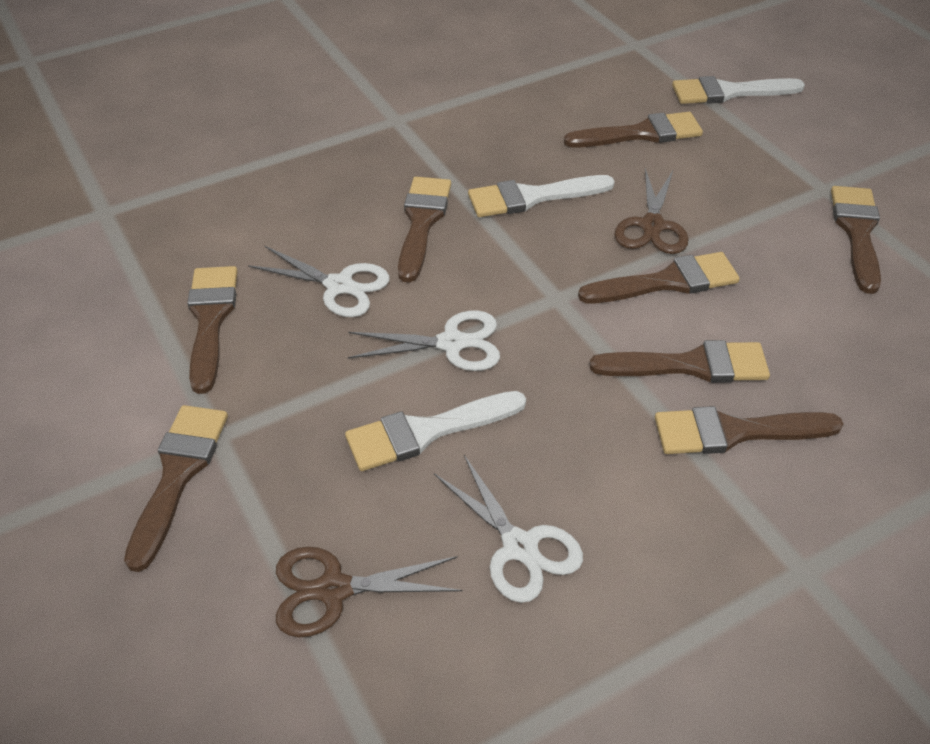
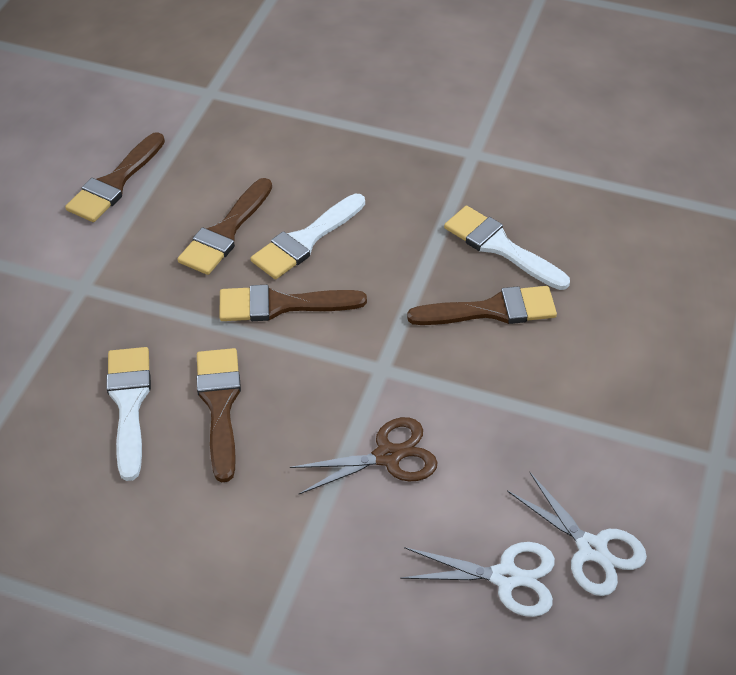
brown brush: [124,405,228,572] [187,266,237,394] [398,177,451,282] [564,112,703,148] [578,252,740,303] [589,340,770,383] [655,406,843,454] [831,186,881,294] = 8 -> [65,132,165,222] [178,178,272,275] [196,348,241,483] [219,285,367,321] [407,286,557,325] = 5
brown scissors: [276,547,463,637] [615,168,689,254] = 2 -> [290,417,438,494] = 1
white scissors: [248,246,390,317] [348,311,500,371] [434,455,583,603] = 3 -> [400,542,555,617] [507,472,647,596] = 2

